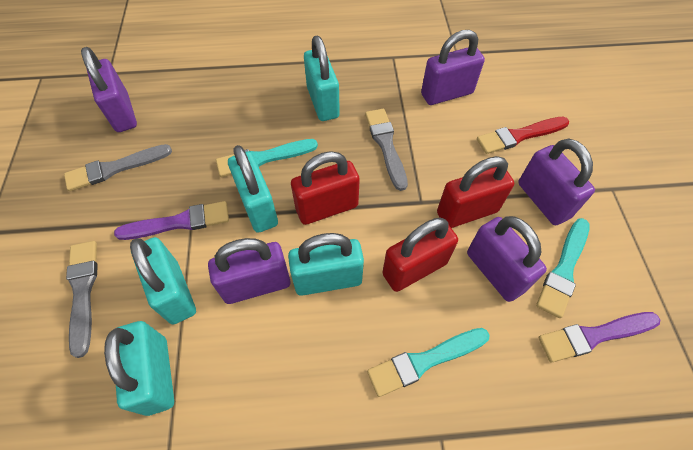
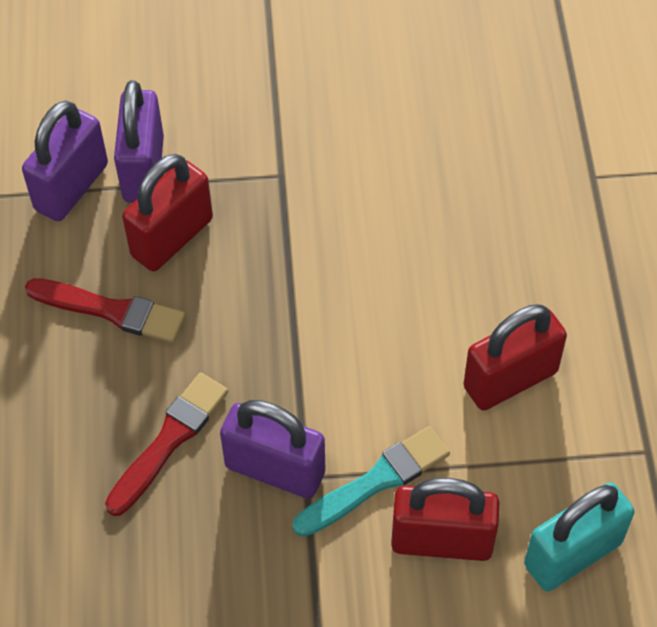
grey brush: [64,144,172,191] [66,241,98,358] [365,109,408,191] = 3 -> none = 0
purple brush: [114,201,229,240] [538,312,660,362] = 2 -> none = 0
purple padlock: [81,47,137,132] [208,238,290,304] [421,30,485,105] [467,216,547,302] [518,138,595,225] = 5 -> [22,100,108,221] [114,80,164,203] [220,400,325,499] = 3
red brush: [477,117,569,154] = 1 -> [25,278,185,343] [105,373,228,516] = 2
turquoise brush: [216,139,318,177] [367,328,490,397] [536,218,590,318] = 3 -> [293,426,450,537] = 1
turquoise padlock: [104,321,174,416] [130,237,196,324] [228,145,278,233] [288,233,364,296] [304,36,340,121] = 5 -> [524,482,634,591] = 1

